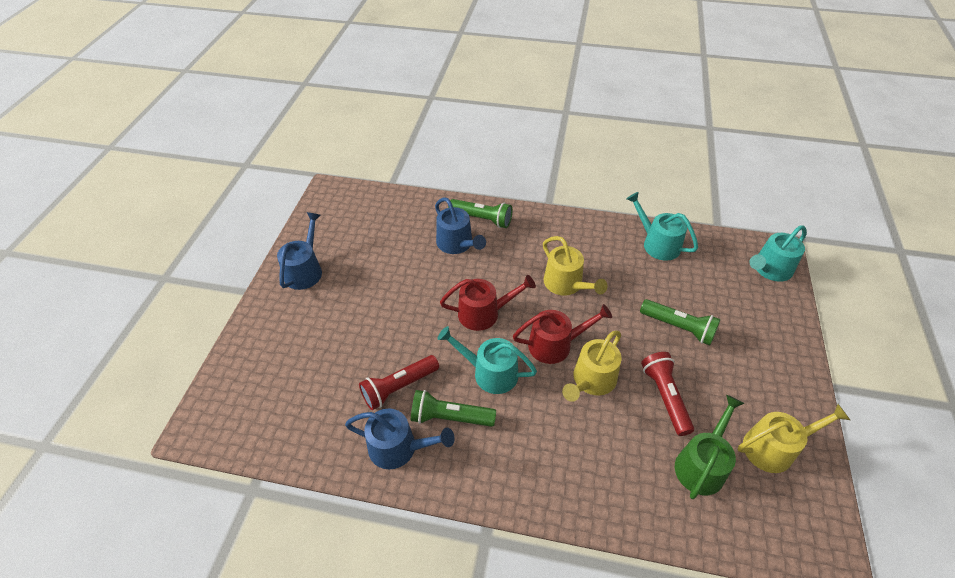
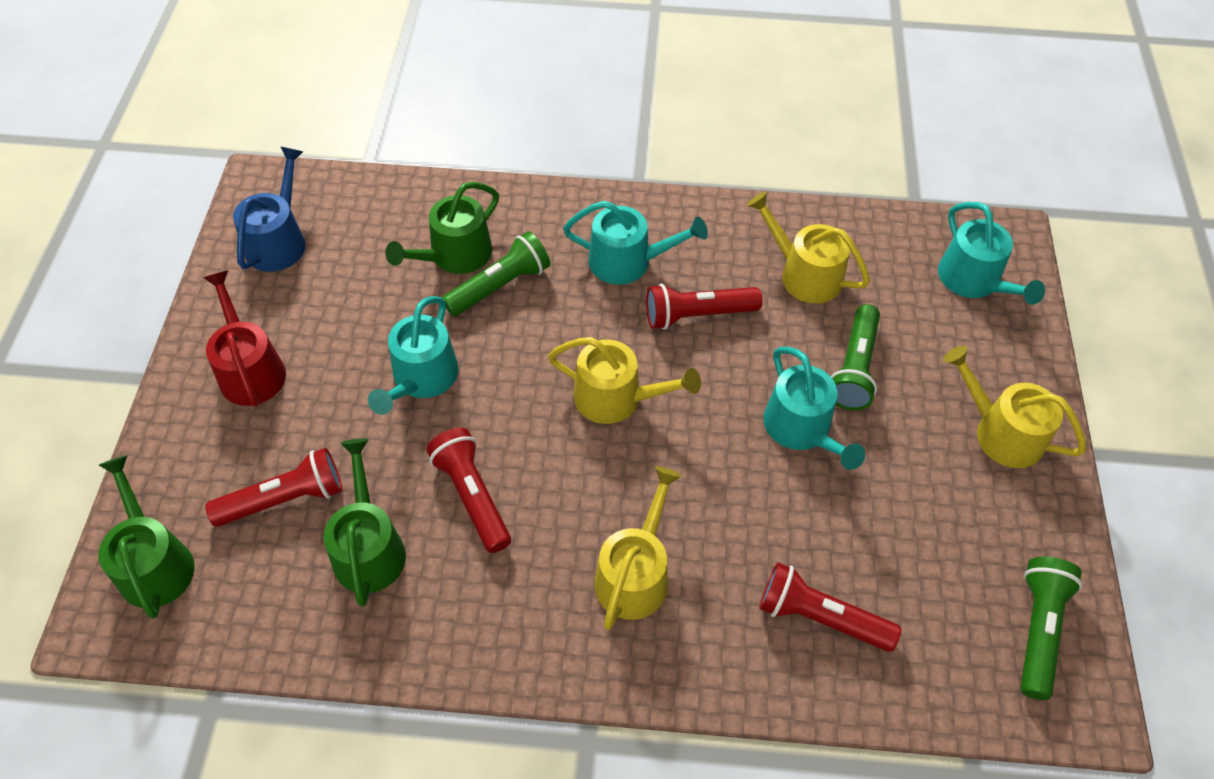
blue watering can: [277,212,322,290] [345,408,454,470] [435,197,486,254] = 3 -> [233,147,306,272] = 1
green watering can: [675,395,745,499] = 1 -> [98,455,195,618] [323,438,406,607] [385,182,499,274] = 3
red flashlight: [359,355,439,410] [641,352,694,436] = 2 -> [205,448,342,527] [426,428,511,553] [646,284,762,330] [759,562,901,652] = 4
red watering can: [440,275,536,331] [513,304,612,364] = 2 -> [203,271,286,407] = 1
turquoise watering can: [437,326,537,394] [626,192,698,261] [749,225,807,282] = 3 -> [368,296,459,415] [563,201,708,285] [763,347,865,470] [938,202,1045,305] = 4
yellow watering can: [543,236,607,295] [562,331,622,402] [738,404,850,473] = 3 -> [548,337,701,424] [594,466,682,630] [747,191,870,304] [943,346,1086,468] = 4

